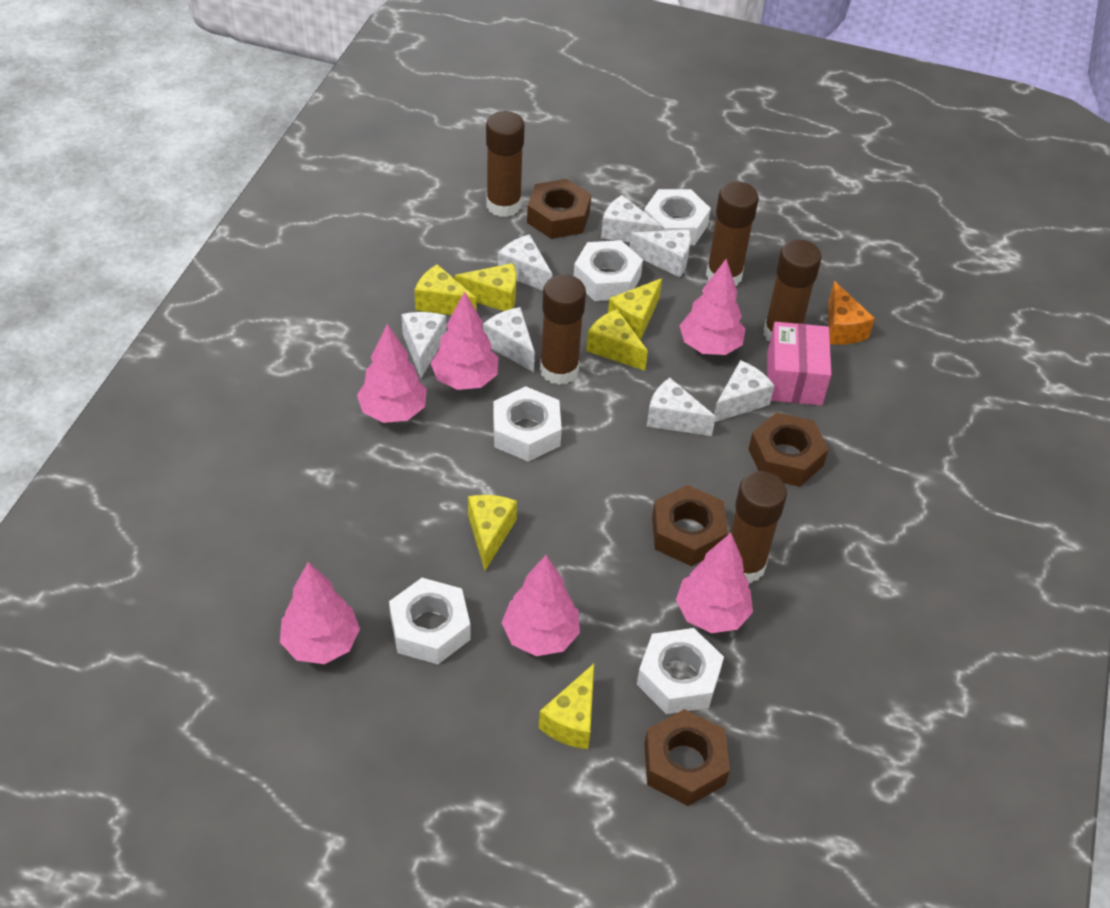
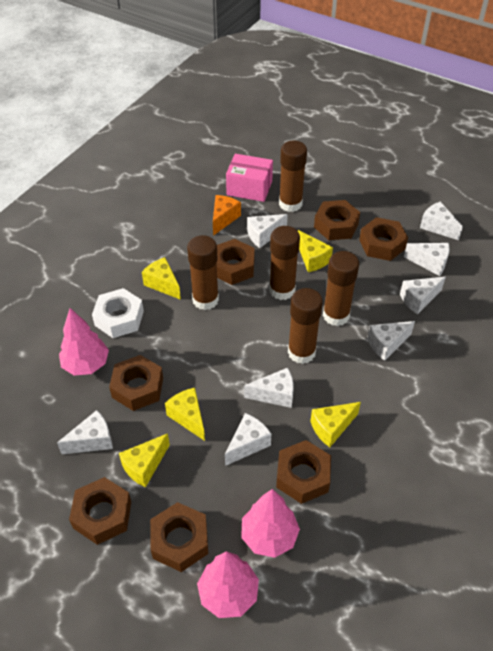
brown nut: [527,179,591,239] [644,709,730,806] [652,485,728,566] [749,412,829,487] = 4 -> [69,477,131,545] [109,355,163,411] [150,502,208,572] [217,239,255,285] [276,440,331,504] [314,200,360,240] [359,217,408,261] = 7
pink tree: [280,562,360,664] [357,324,427,423] [431,291,498,390] [502,555,580,656] [676,533,753,633] [679,259,745,355] = 6 -> [59,308,109,375] [197,551,259,618] [241,489,300,558] = 3
white cheese: [402,312,446,378] [483,307,535,372] [498,234,552,291] [601,195,662,242] [630,230,691,277] [647,378,716,436] [714,360,774,422] = 7 -> [57,410,113,454] [225,413,271,466] [244,368,294,408] [247,214,288,248] [367,321,415,361] [400,277,446,315] [404,243,450,276] [420,202,463,240] = 8
white nut: [389,578,471,664] [493,386,562,462] [574,240,643,301] [637,628,724,714] [644,189,711,245] = 5 -> [92,288,144,338] = 1
yellow cheese: [415,264,476,315] [454,263,516,311] [468,495,517,571] [539,664,594,749] [586,309,648,371] [608,278,662,339] = 6 -> [119,433,170,488] [142,257,181,300] [165,388,205,441] [298,230,333,272] [310,402,361,447] = 5

